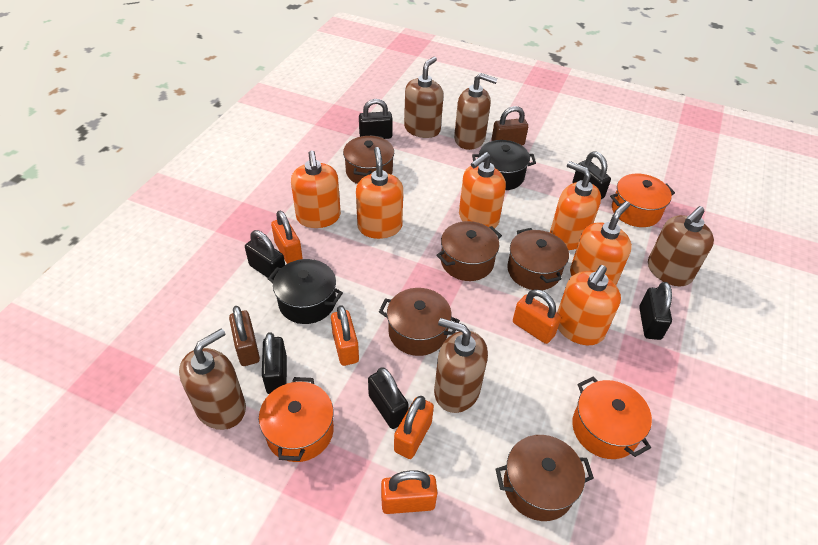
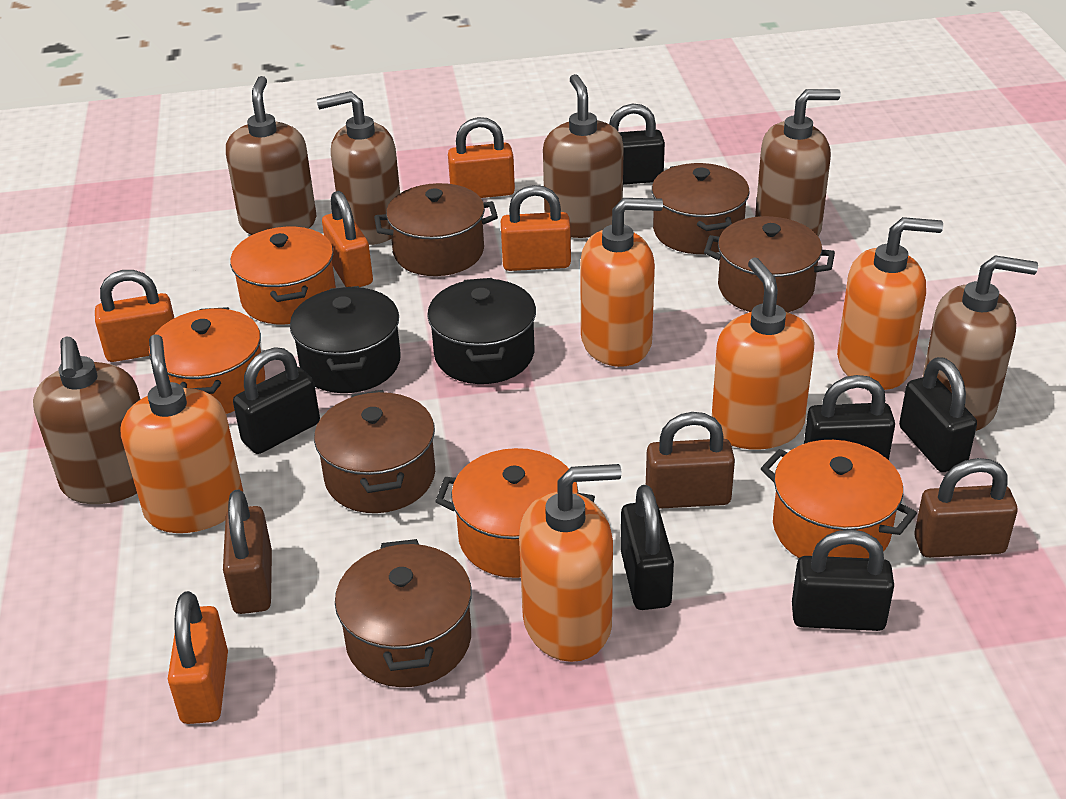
brown padlock: [229,306,260,366] [492,106,528,145] = 2 -> [223,489,272,614] [646,412,735,509] [914,458,1018,558] = 3
brown soap dispenser: [179,328,246,430] [404,57,444,138] [434,318,488,413] [454,73,497,150] [648,206,714,286] = 5 -> [33,337,141,504] [226,76,317,235] [317,91,400,245] [543,74,624,238] [755,89,841,236] [923,255,1038,431] = 6
orange pot: [259,377,334,462] [572,377,652,459] [610,174,675,227] = 3 -> [149,307,265,414] [230,226,336,324] [435,448,595,578] [761,440,917,558] = 4
orange soap dispenser: [291,150,341,228] [356,147,403,239] [459,152,506,229] [550,161,601,250] [557,265,621,345] [570,201,632,285] = 6 -> [121,334,243,533] [519,464,621,662] [580,198,663,367] [712,257,814,450] [837,217,943,390] = 5

